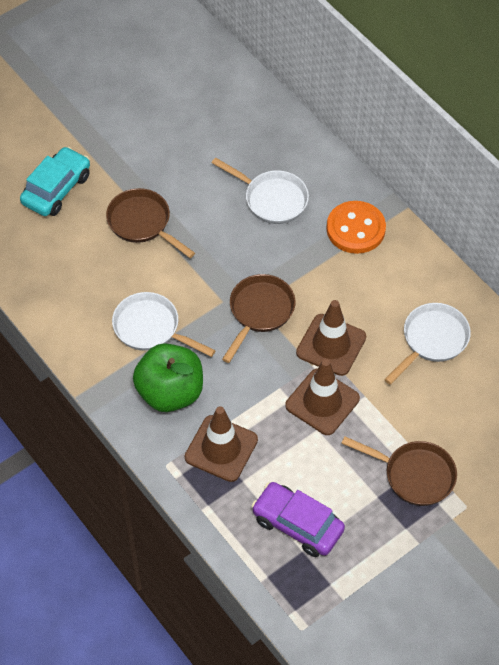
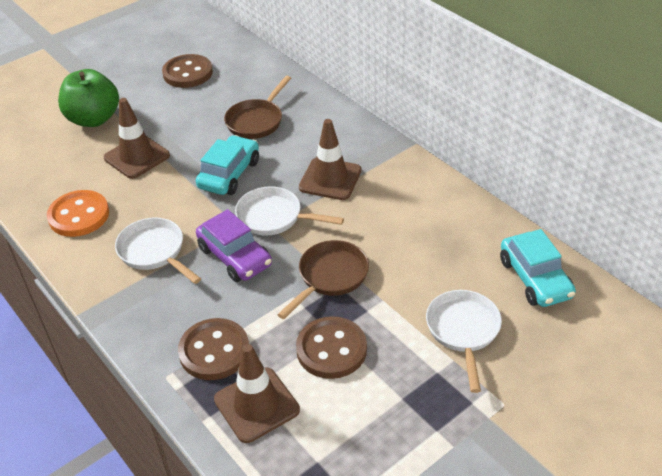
brown button: none = 0 -> [162,54,213,88] [178,318,249,380] [296,316,367,379] = 3
brown pan: [106,188,195,258] [222,274,296,363] [341,436,457,506] = 3 -> [224,76,291,139] [277,240,369,319] = 2
turquoise car: [20,147,90,216] = 1 -> [196,135,259,195] [500,229,576,307] = 2

